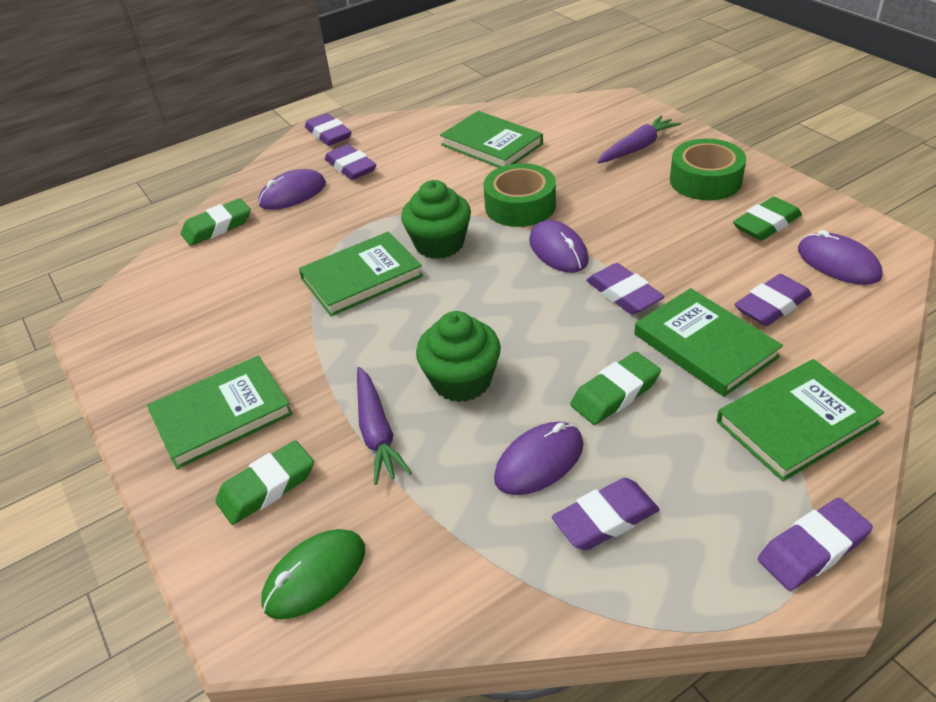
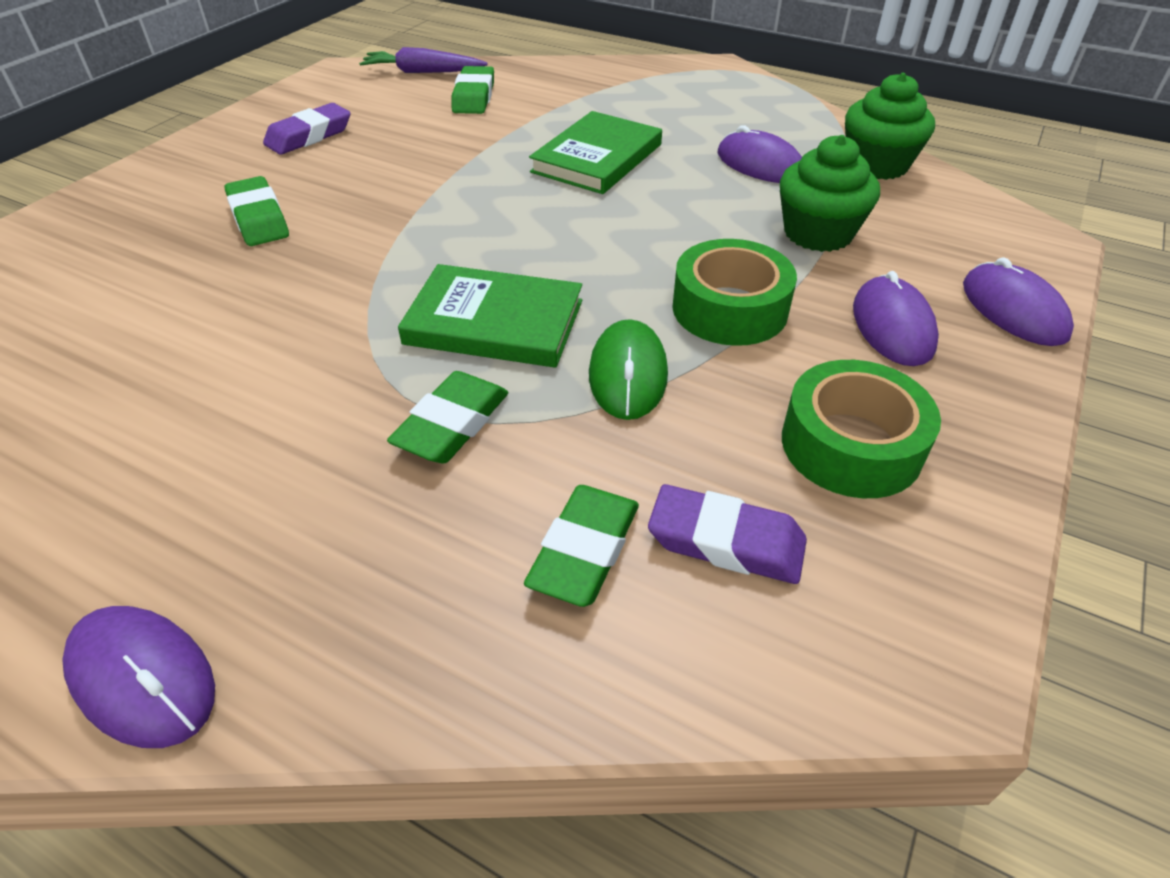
green book: [147,356,293,469] [299,232,423,316] [440,111,543,168] [634,288,783,397] [717,359,884,481] = 5 -> [398,264,582,368] [529,111,662,194] = 2
purple carrot: [357,367,412,485] [597,115,681,163] = 2 -> [359,47,488,73] = 1
purple eraser: [305,113,352,146] [325,144,376,180] [552,478,660,550] [586,263,664,315] [734,274,812,326] [758,498,873,591] = 6 -> [263,103,351,154] [648,484,807,584] = 2

